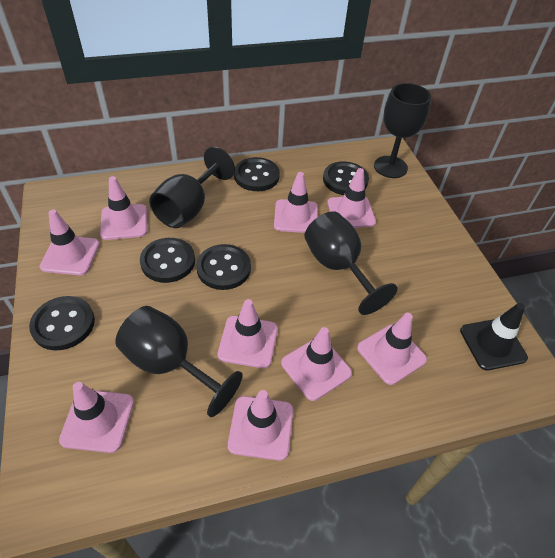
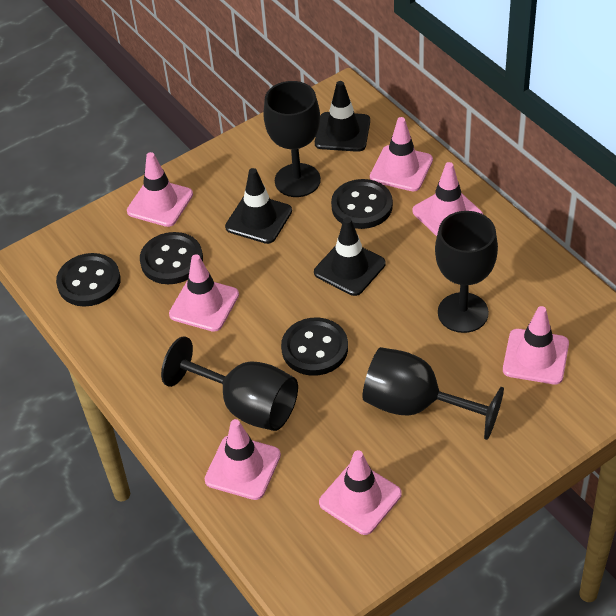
black button: [29,296,95,351] [140,238,195,283] [196,244,251,290] [234,157,280,191] [323,161,369,195] = 5 -> [56,253,121,307] [140,232,203,284] [281,318,348,376] [331,179,393,229] = 4
black traffic cone: [460,303,528,370] = 1 -> [225,168,292,244] [314,217,386,296] [315,81,370,152] = 3
pink traffic cone: [39,209,100,275] [59,382,134,453] [100,176,147,240] [218,299,278,368] [228,390,293,461] [274,172,318,233] [281,327,352,401] [328,168,376,228] [357,313,427,385] = 9 -> [127,152,193,227] [169,254,239,332] [205,419,281,500] [319,450,402,535] [370,117,433,191] [413,162,483,236] [503,306,569,384] = 7

